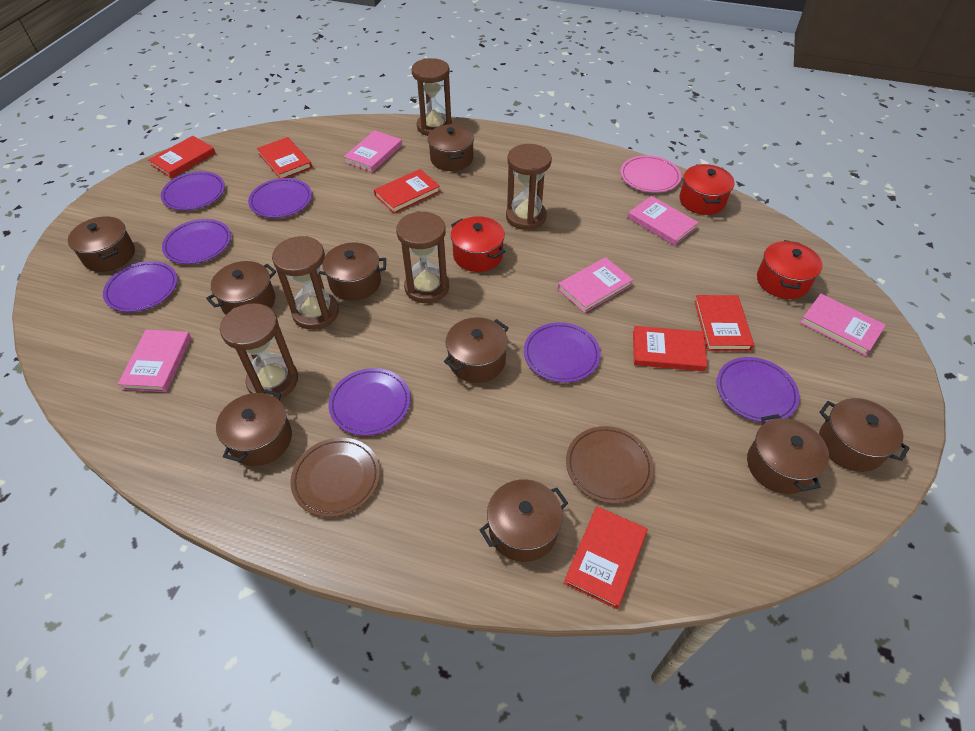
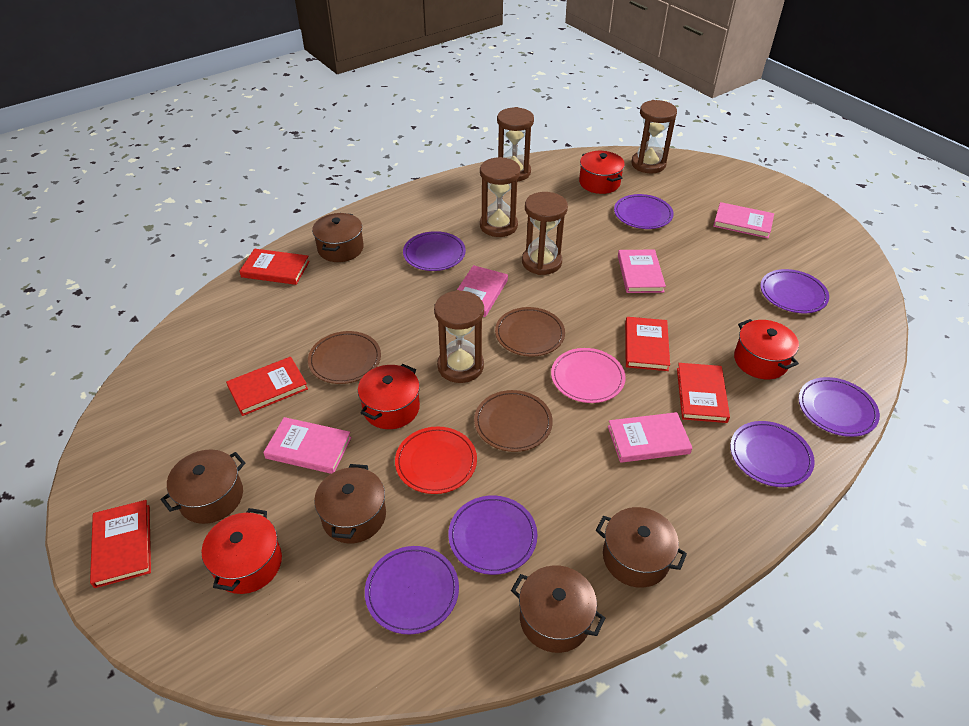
brown plate: [290,437,380,517] [566,426,654,504] = 2 -> [308,331,381,384] [474,390,553,452] [495,307,565,357] = 3
brown pot: [68,216,135,272] [206,261,276,315] [216,390,292,466] [320,243,386,301] [428,124,474,171] [444,317,508,383] [480,479,568,562] [747,414,829,494] [819,398,910,472] = 9 -> [161,449,245,524] [312,213,364,262] [314,464,386,543] [511,565,605,653] [596,507,687,588] = 5
red book: [148,136,216,178] [257,137,312,178] [374,169,441,214] [564,506,648,609] [633,326,707,371] [694,295,754,351] = 6 -> [90,500,151,588] [226,357,308,416] [239,249,310,285] [625,317,670,371] [677,363,730,423] = 5
red plate: none = 0 -> [395,426,477,494] = 1
red pot: [451,216,506,272] [679,164,735,215] [757,240,823,299] = 3 -> [202,508,282,594] [358,364,420,429] [579,151,625,194] [734,319,799,379] = 4

